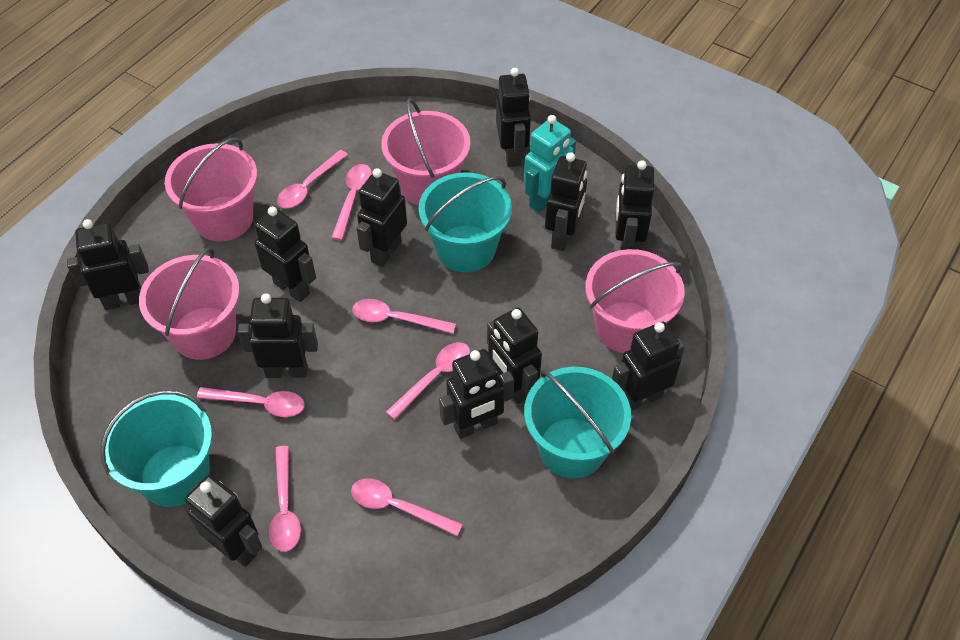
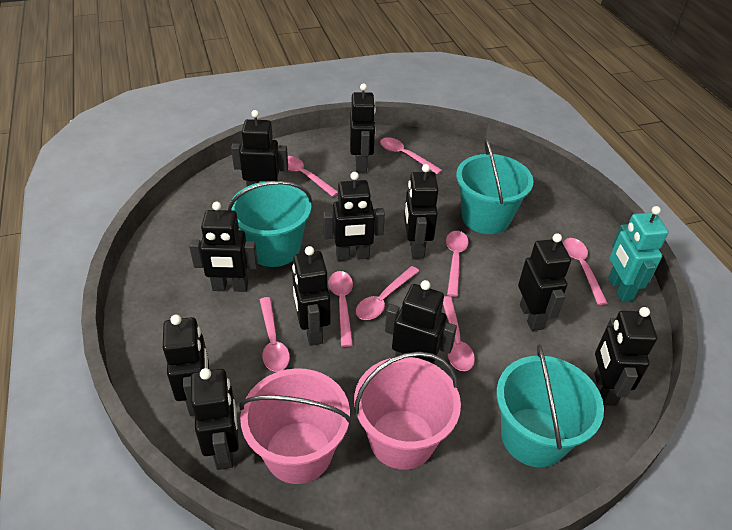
pink bucket: [139,247,240,360] [165,137,257,242] [381,98,470,206] [585,249,685,353] = 4 -> [239,368,352,484] [354,352,461,470] = 2
pink spoon: [197,387,305,417] [269,446,301,552] [277,150,348,208] [331,164,372,240] [351,478,463,536] [352,299,456,334] [386,342,470,420] = 7 -> [260,297,290,372] [288,156,338,197] [328,271,353,347] [356,266,419,320] [380,137,442,175] [443,296,475,371] [446,231,469,297] [563,238,608,305] = 8

